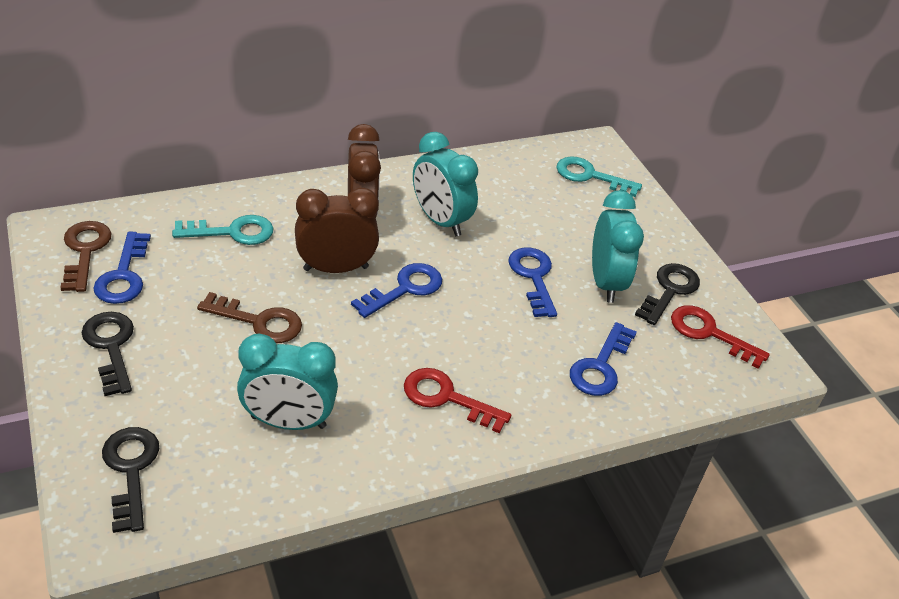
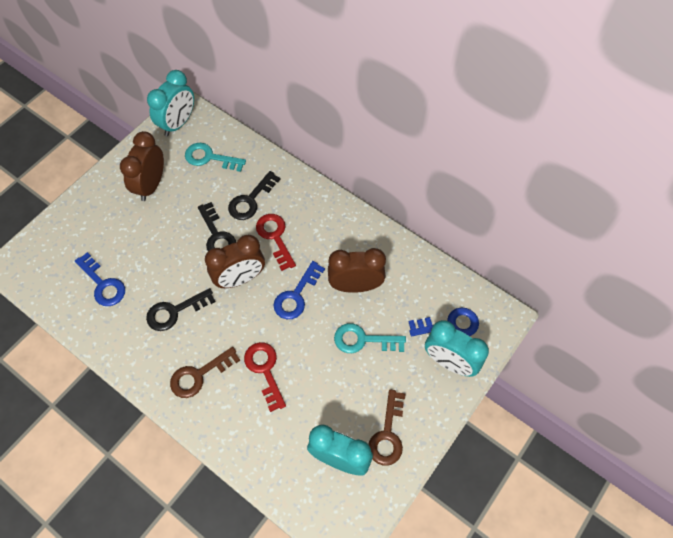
blue key: [93,232,151,304] [351,263,442,318] [508,247,557,317] [570,322,637,396] = 4 -> [75,252,125,306] [273,261,325,319] [409,307,479,336] = 3
brown clock: [295,187,379,273] [348,124,381,218] = 2 -> [120,131,164,201] [205,235,265,288] [328,248,386,293] = 3

